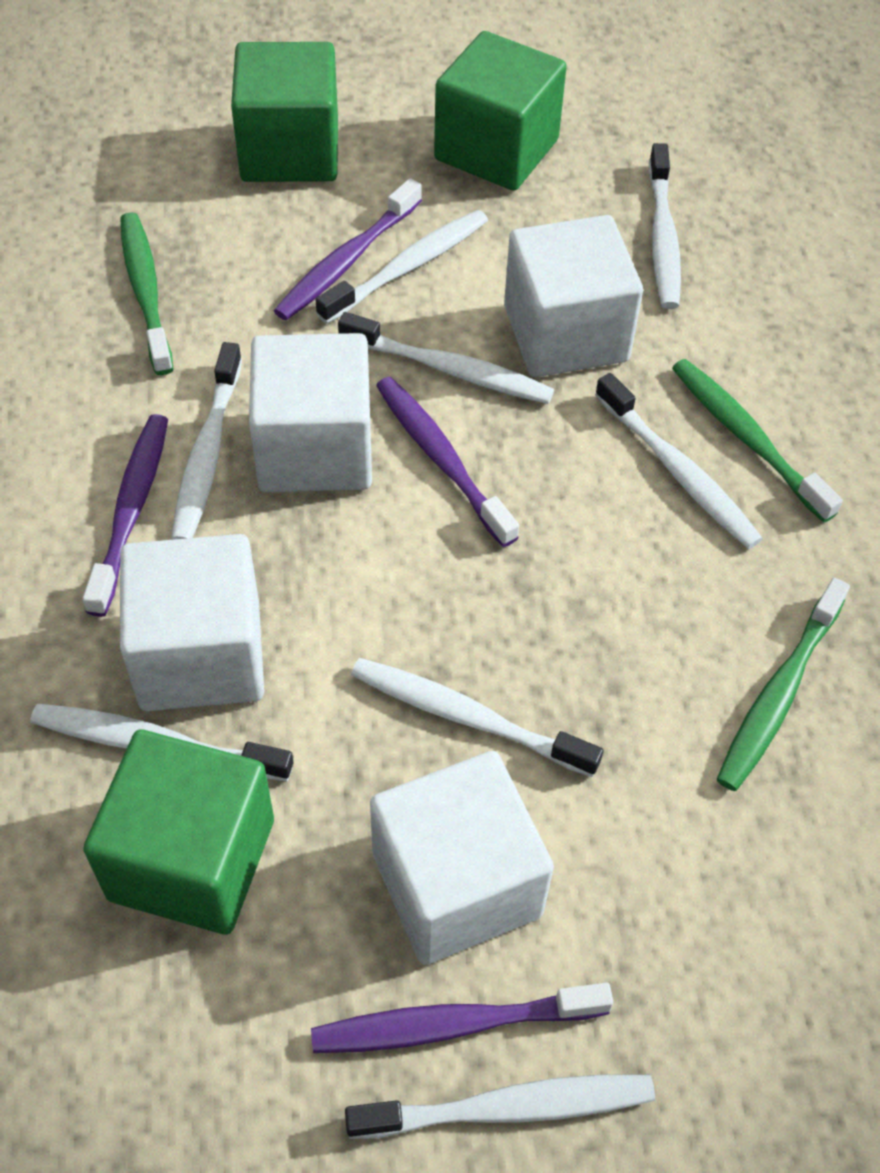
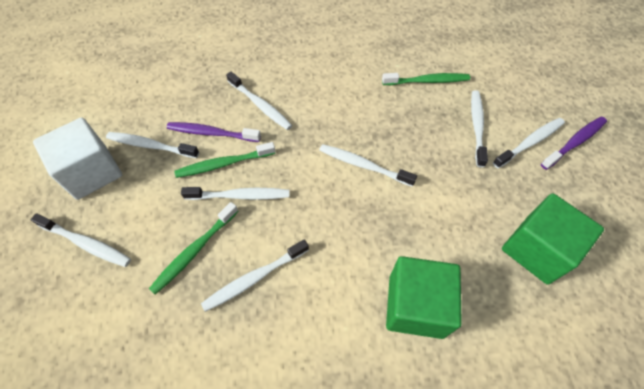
green cube: [83,730,274,935] [231,42,338,182] [434,31,567,191] = 3 -> [386,256,462,339] [502,193,604,285] = 2
purple toothbrush: [82,414,168,617] [274,178,422,320] [311,983,613,1053] [376,377,519,547] = 4 -> [167,122,261,142] [541,116,607,170] = 2
white cube: [120,534,264,711] [249,333,372,492] [370,751,554,965] [504,215,643,377] = 4 -> [33,117,122,200] = 1

